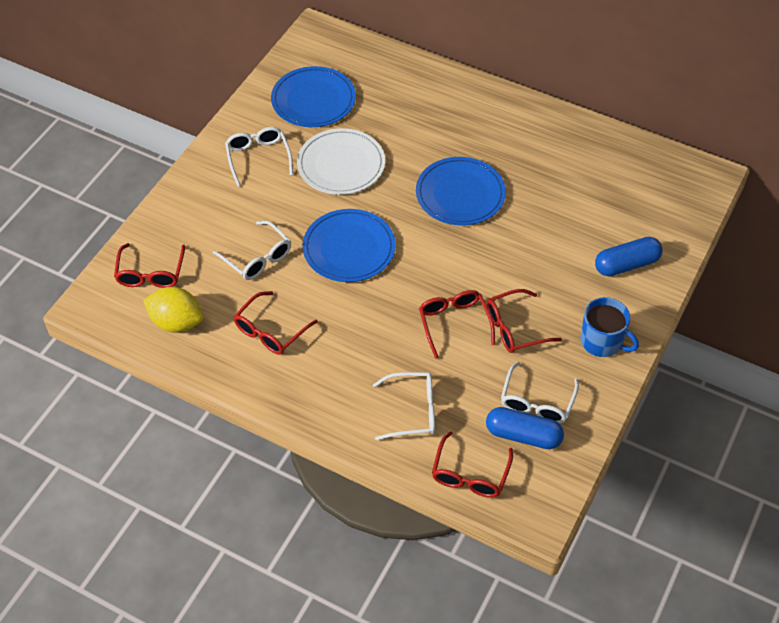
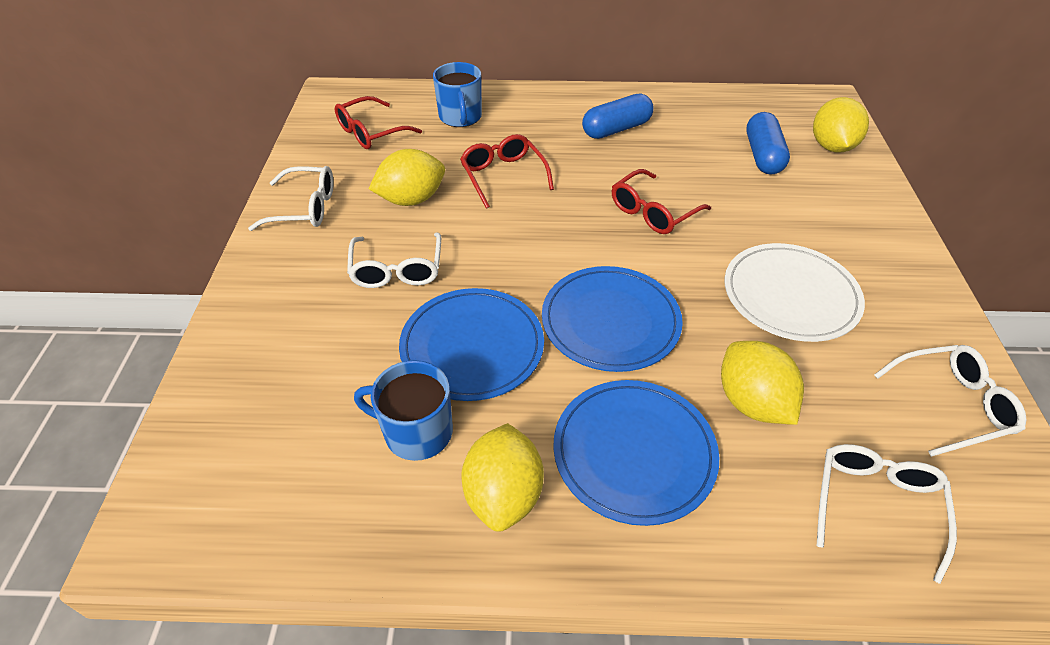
blue mug: [581,297,639,357] = 1 -> [354,360,453,461] [433,62,482,127] = 2
red glasses: [114,243,185,288] [234,291,318,355] [419,290,495,359] [432,431,513,498] [487,289,562,353] = 5 -> [335,96,422,149] [460,134,554,208] [612,169,711,234] = 3
yellow lemon: [143,287,203,333] = 1 -> [369,149,445,206] [461,423,544,532] [721,341,804,425] [813,97,869,153] = 4

